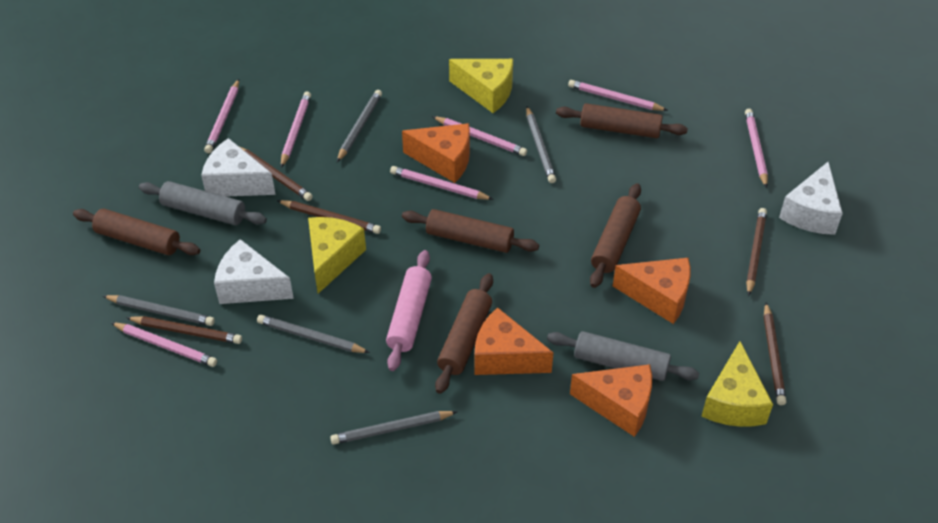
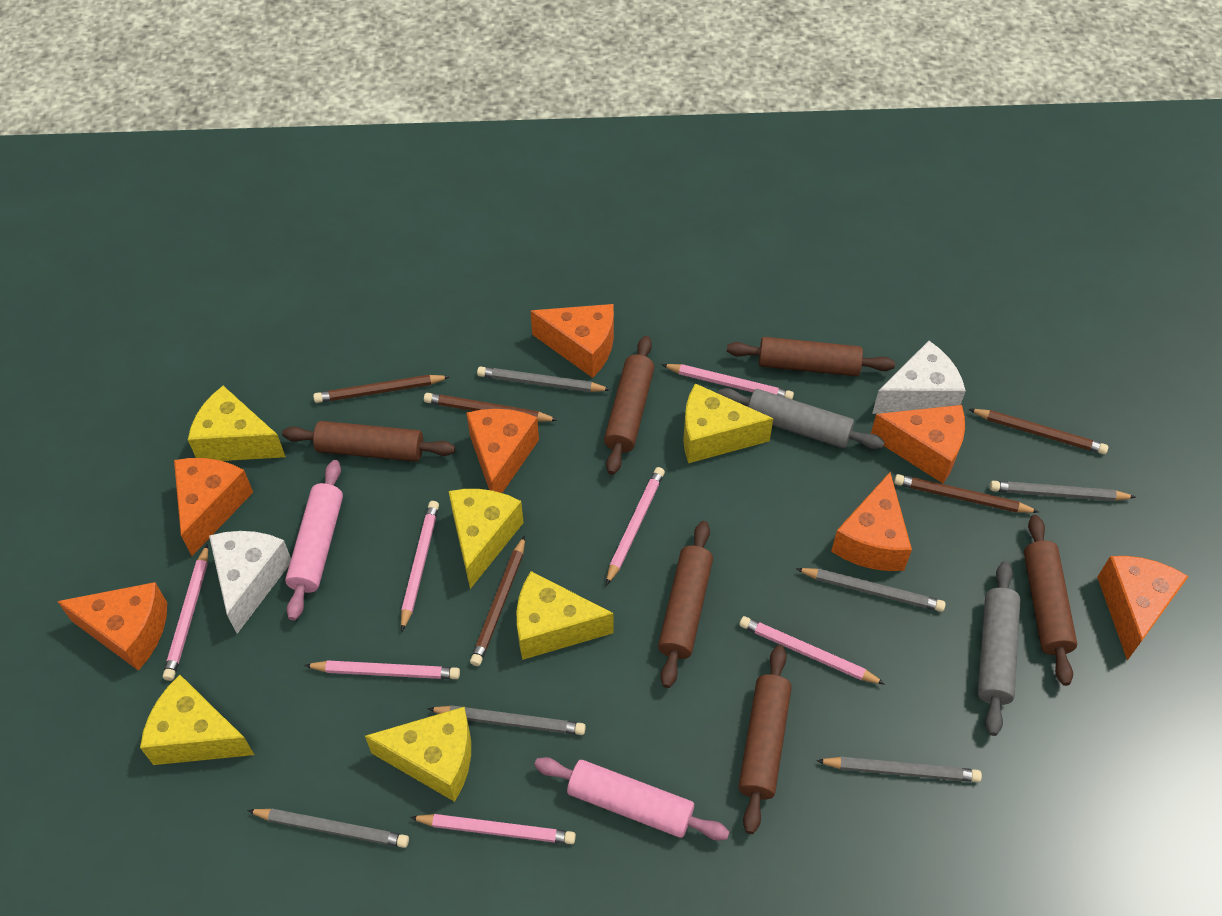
brown rolling pin: [73,208,200,255] [402,209,539,253] [435,273,493,394] [556,103,688,138] [590,183,641,288] = 5 -> [282,421,455,462] [604,336,654,475] [658,521,713,688] [727,337,895,376] [738,645,792,834] [1024,515,1077,686] = 6
grey pencil: [103,295,215,326] [257,315,370,353] [330,411,458,445] [337,90,382,162] [526,107,556,183] = 5 -> [247,809,409,848] [428,705,586,735] [477,366,611,392] [796,568,946,612] [816,757,982,782] [990,481,1136,501] = 6
orange cheese: [402,123,470,183] [474,307,553,375] [570,364,652,437] [613,258,690,324] = 4 -> [57,582,167,671] [174,458,253,556] [466,409,539,493] [530,304,614,378] [831,472,912,571] [871,405,965,483] [1097,556,1189,660] = 7
pink rolling pin: [386,250,432,371] = 1 -> [285,460,343,621] [534,757,729,841] = 2
white cheese: [201,138,276,197] [214,239,294,304] [779,162,843,235] = 3 -> [209,531,291,634] [872,341,966,414] = 2
yellow cheese: [308,217,366,294] [449,59,513,113] [701,341,773,427] = 3 -> [140,675,254,765] [188,386,286,461] [365,707,471,802] [449,489,524,589] [516,571,614,660] [683,383,773,463] = 6

